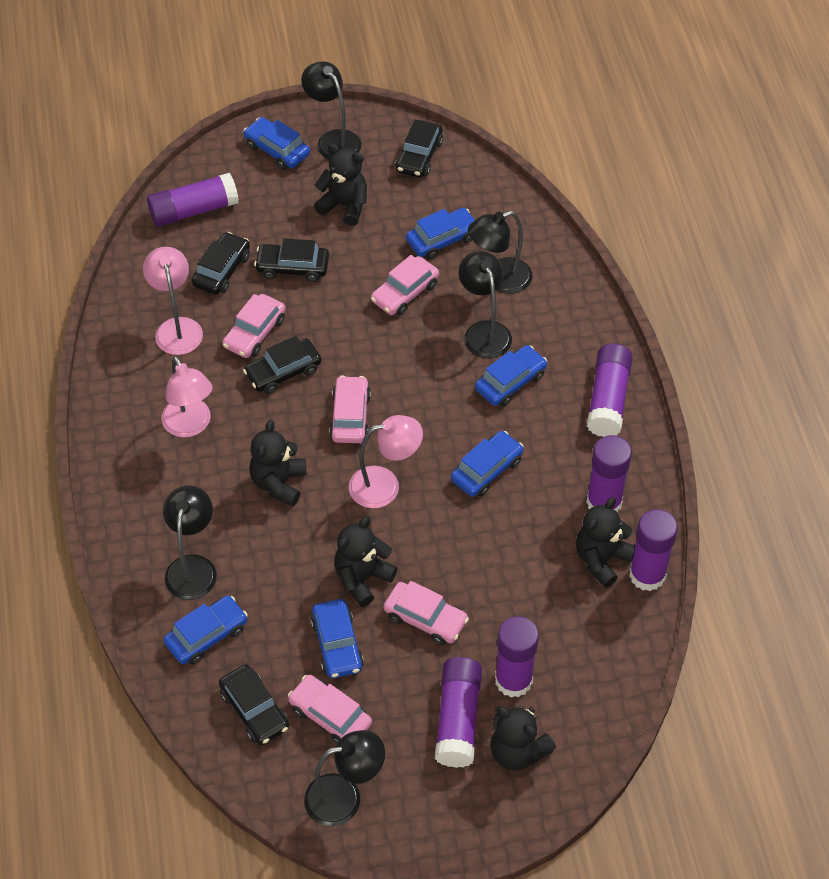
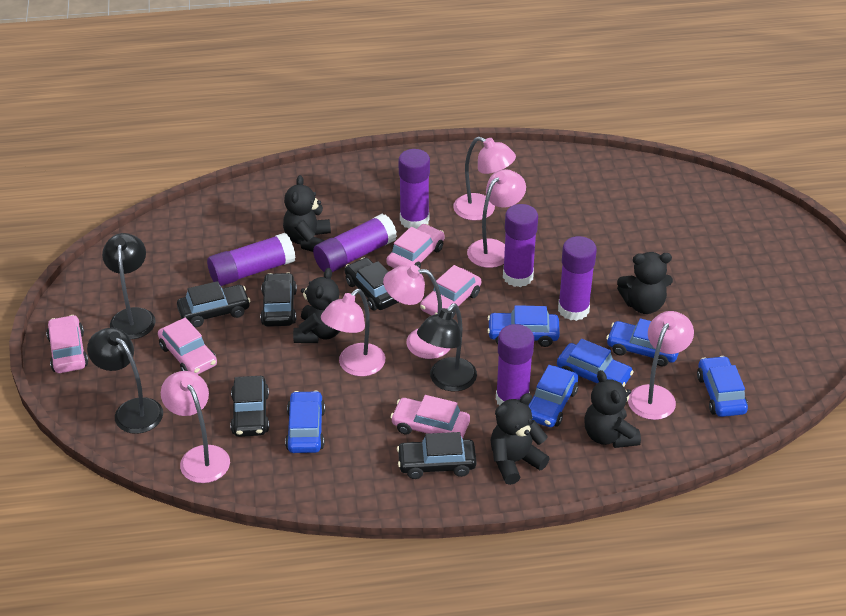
black lamp: [163,486,217,600] [301,61,361,160] [304,730,385,826] [459,251,512,359] [468,211,533,294] = 5 -> [87,328,163,434] [102,233,156,339] [417,303,477,391] = 3
pink lamp: [143,247,203,355] [162,356,212,437] [349,415,423,508] = 3 -> [161,371,230,483] [321,289,385,376] [383,265,451,359] [453,137,516,221] [467,169,526,268] [628,311,694,420] = 6

